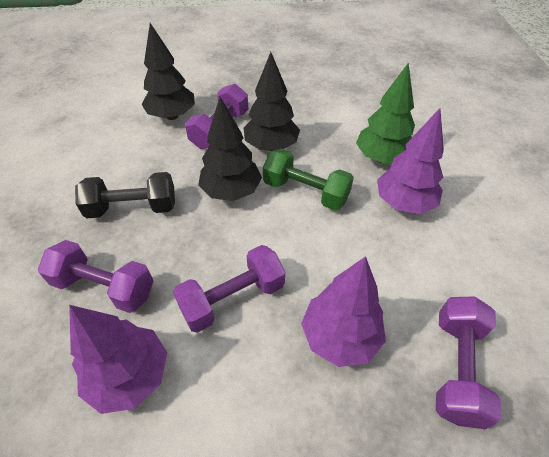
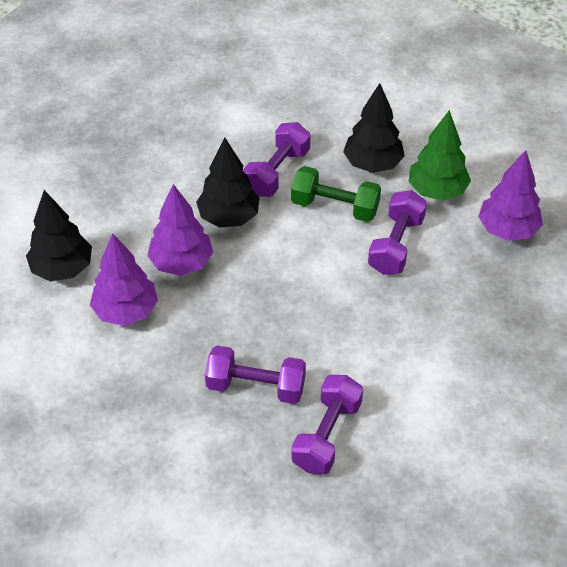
black dumbbell: [75,172,175,218] = 1 -> none = 0

